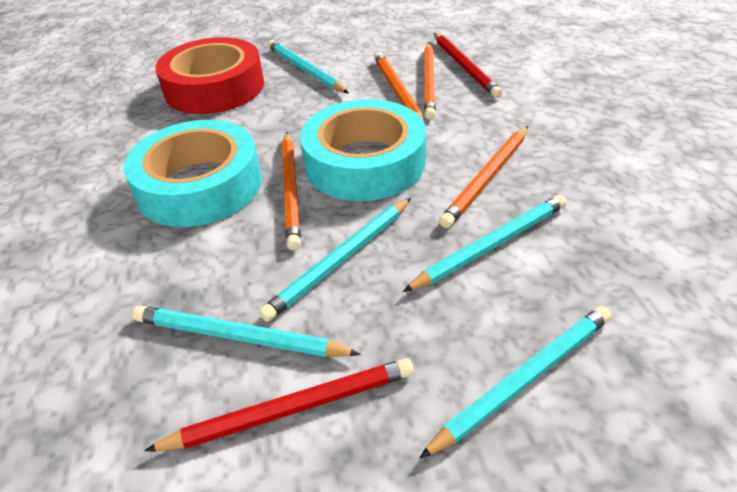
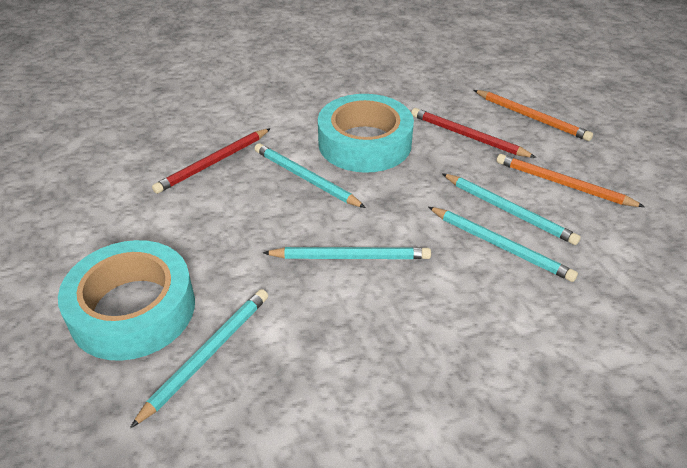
orange pencil: [282,132,301,250] [374,52,424,122] [424,43,436,120] [439,126,528,228] = 4 -> [474,90,593,141] [496,154,645,207] = 2
red tape: [155,37,264,114] = 1 -> none = 0

